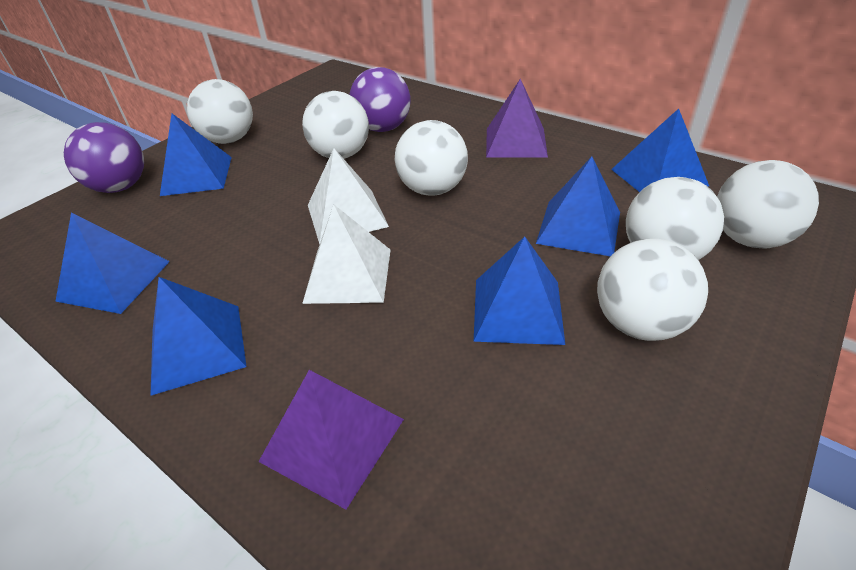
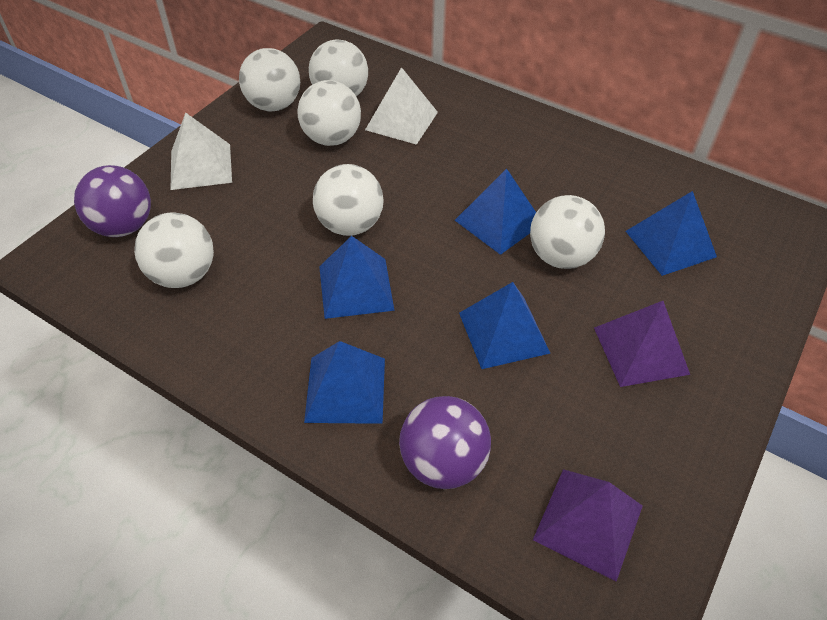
blue pyramid: [55,212,170,314] [150,277,247,396] [160,114,232,196] [474,236,565,345] [536,157,620,256] [611,109,709,192] = 6 -> [304,341,385,424] [319,236,395,319] [455,168,536,255] [459,282,550,369] [626,191,717,276] = 5

